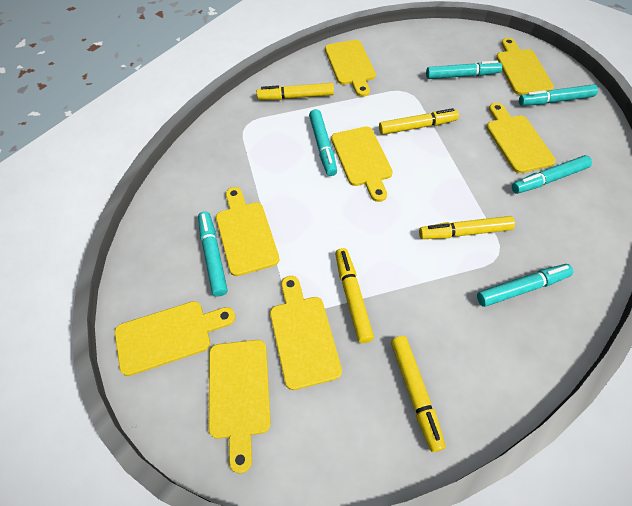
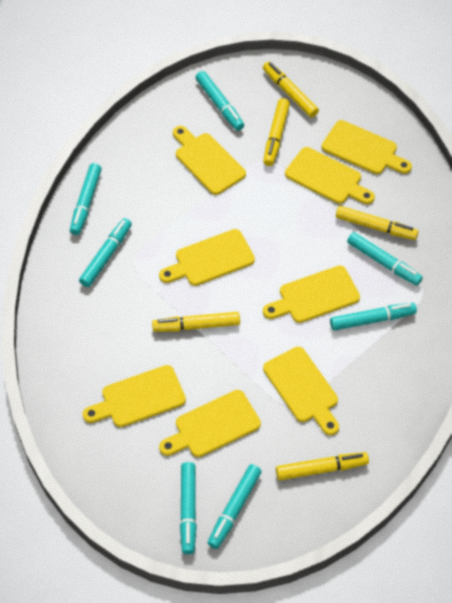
turquoise marker: [198,211,228,297] [309,109,337,176] [426,60,502,79] [477,264,573,307] [512,155,592,194] [519,84,598,106] = 6 -> [70,163,102,235] [79,218,132,287] [180,462,197,554] [195,71,244,131] [208,464,262,549] [330,303,417,331] [347,232,423,286] = 7

